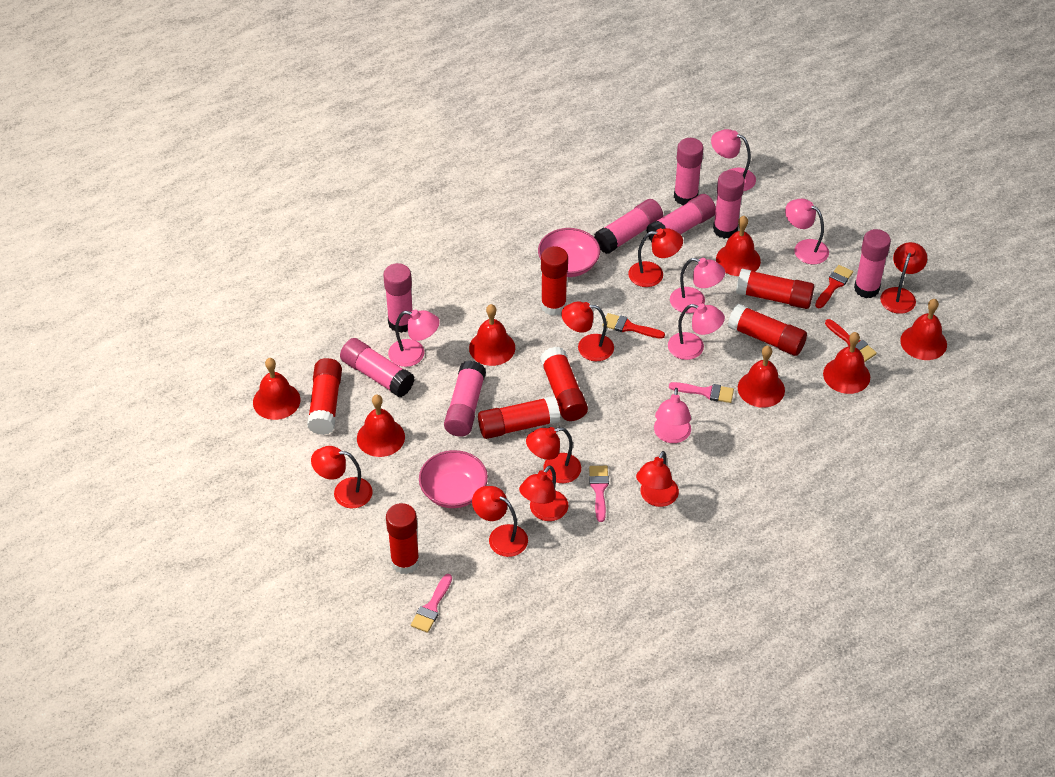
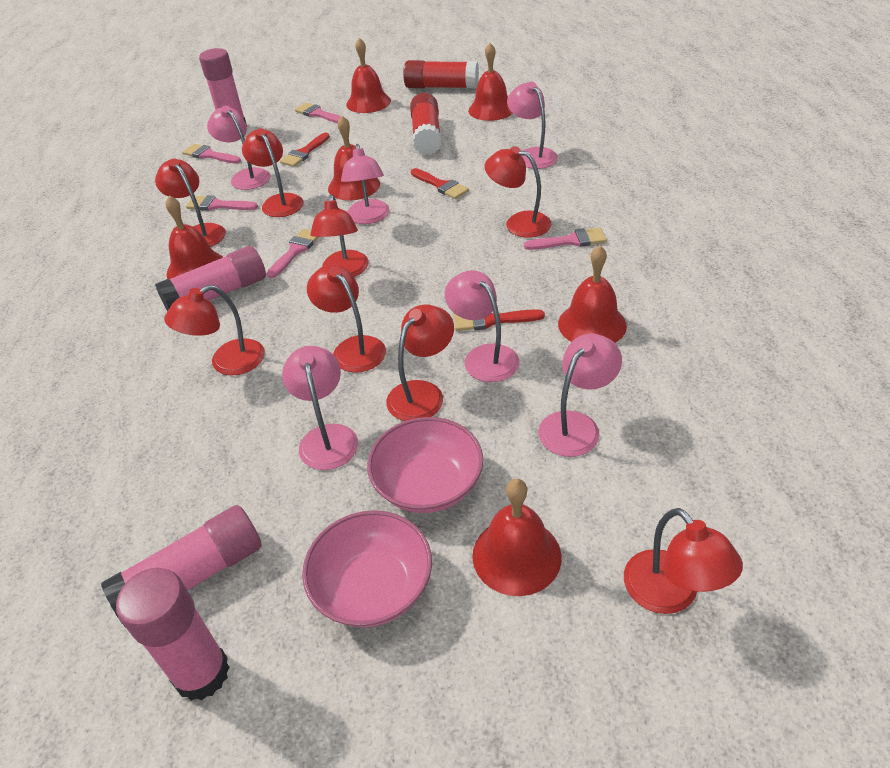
pink brush: [411,574,452,633] [589,466,609,522] [669,382,734,403] = 3 -> [182,144,241,164] [186,195,258,211] [267,229,319,278] [295,103,341,123] [524,227,607,250] = 5
pink glue stick: [340,338,414,397] [383,263,413,333] [444,360,486,437] [594,199,663,254] [646,194,716,243] [674,138,704,205] [713,170,745,239] [854,229,891,298] = 8 -> [101,505,262,628] [116,568,230,701] [155,246,266,312] [199,48,247,126] = 4
red bell: [253,358,300,420] [357,395,405,457] [469,304,515,366] [716,216,761,276] [738,346,785,408] [823,332,870,394] [900,299,947,360] = 7 -> [166,196,223,279] [328,116,380,201] [346,38,391,113] [468,43,513,121] [472,479,562,596] [558,245,627,343] = 6
red glue stick: [307,358,342,435] [386,503,420,574] [478,396,560,439] [540,347,588,421] [541,246,568,316] [728,304,807,356] [736,269,814,309] = 7 -> [403,60,479,88] [410,93,441,155] = 2

